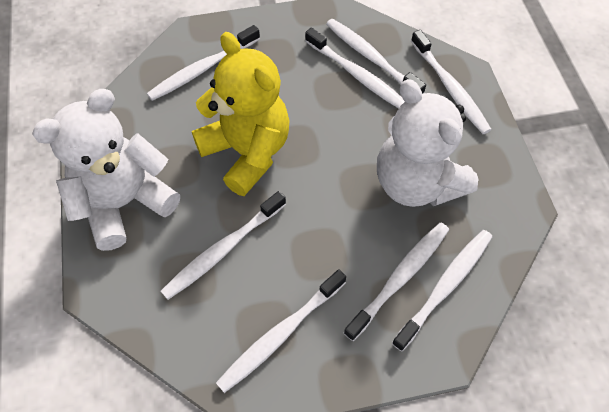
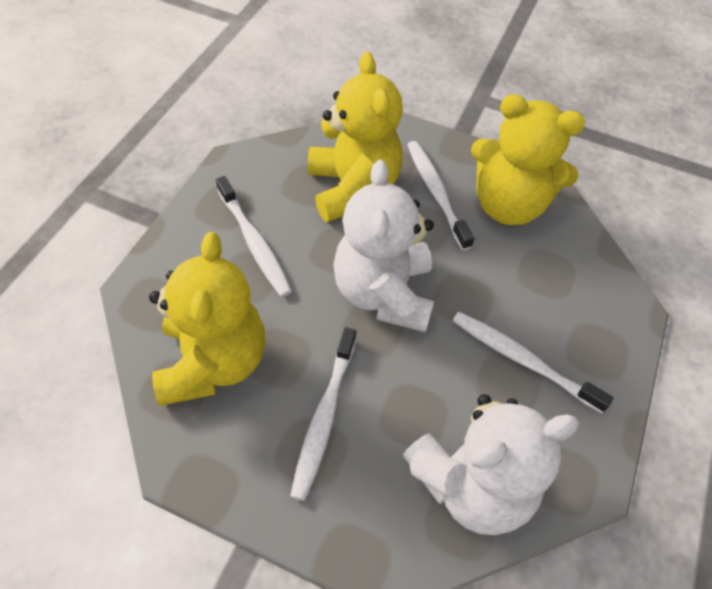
white toothbrush: [147,25,260,101] [161,191,286,300] [216,269,346,393] [305,28,405,108] [326,19,426,94] [344,223,449,341] [392,230,492,351] [411,30,492,134] = 8 -> [216,176,292,297] [290,327,357,501] [407,141,475,250] [452,312,613,413] = 4
yellow teddy bear: [192,32,289,196] = 1 -> [149,232,265,406] [308,51,403,222] [471,94,585,225] = 3

